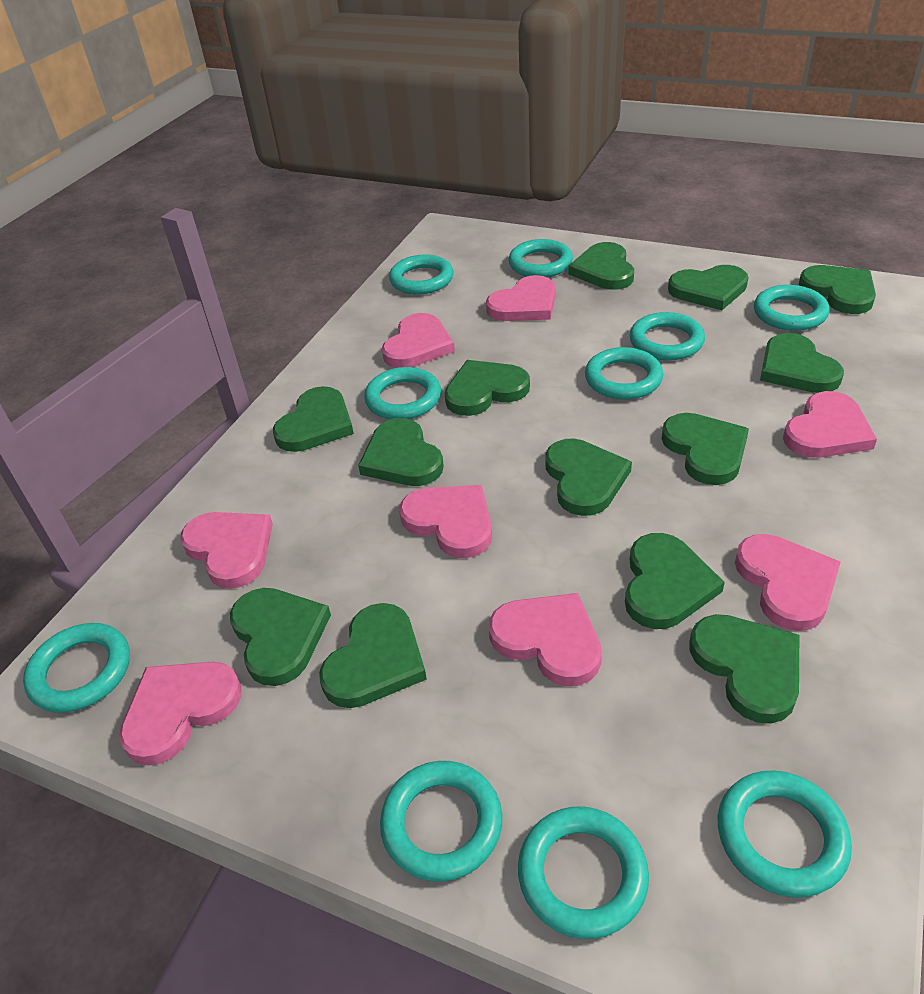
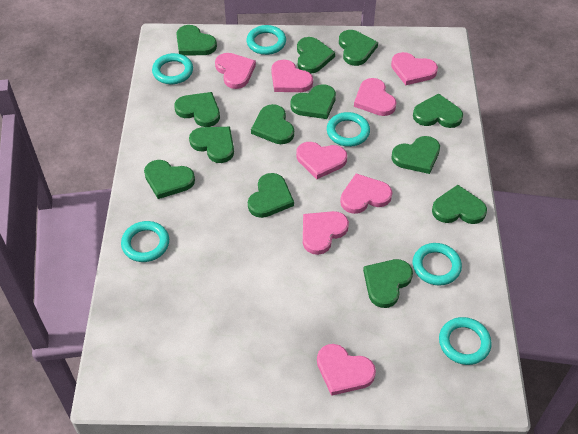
turquoise ring: [23,623,130,713] [364,367,441,419] [380,761,502,882] [389,255,454,295] [509,239,573,277] [518,807,649,939] [585,347,663,400] [630,312,705,360] [718,770,852,898] [754,285,830,331] = 10 -> [121,221,169,262] [152,53,193,84] [246,25,286,55] [327,112,370,147] [413,243,462,286] [439,317,492,365] = 6

